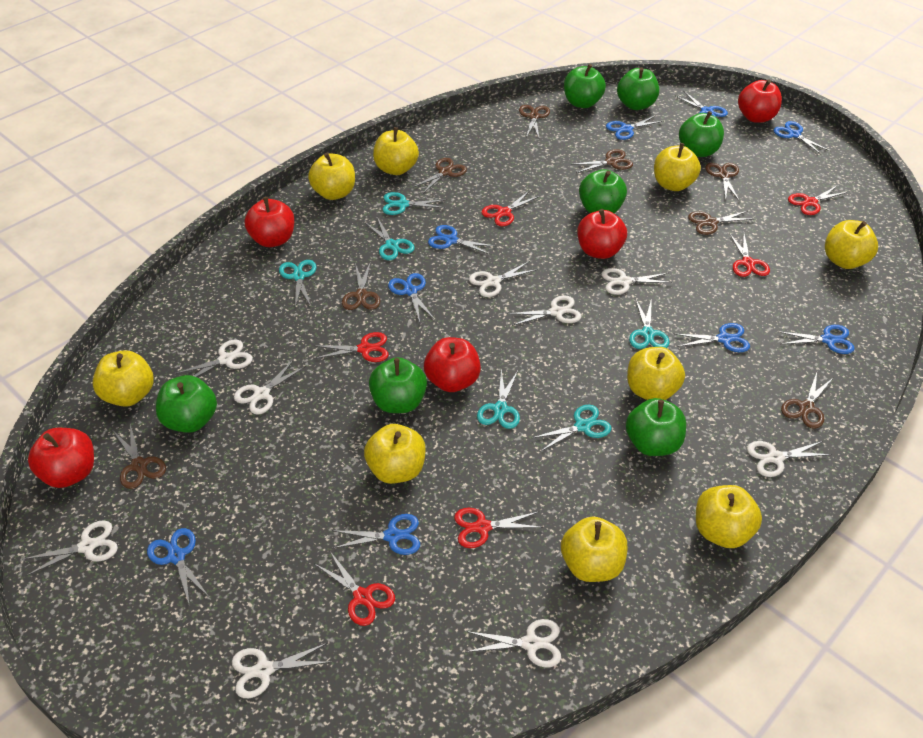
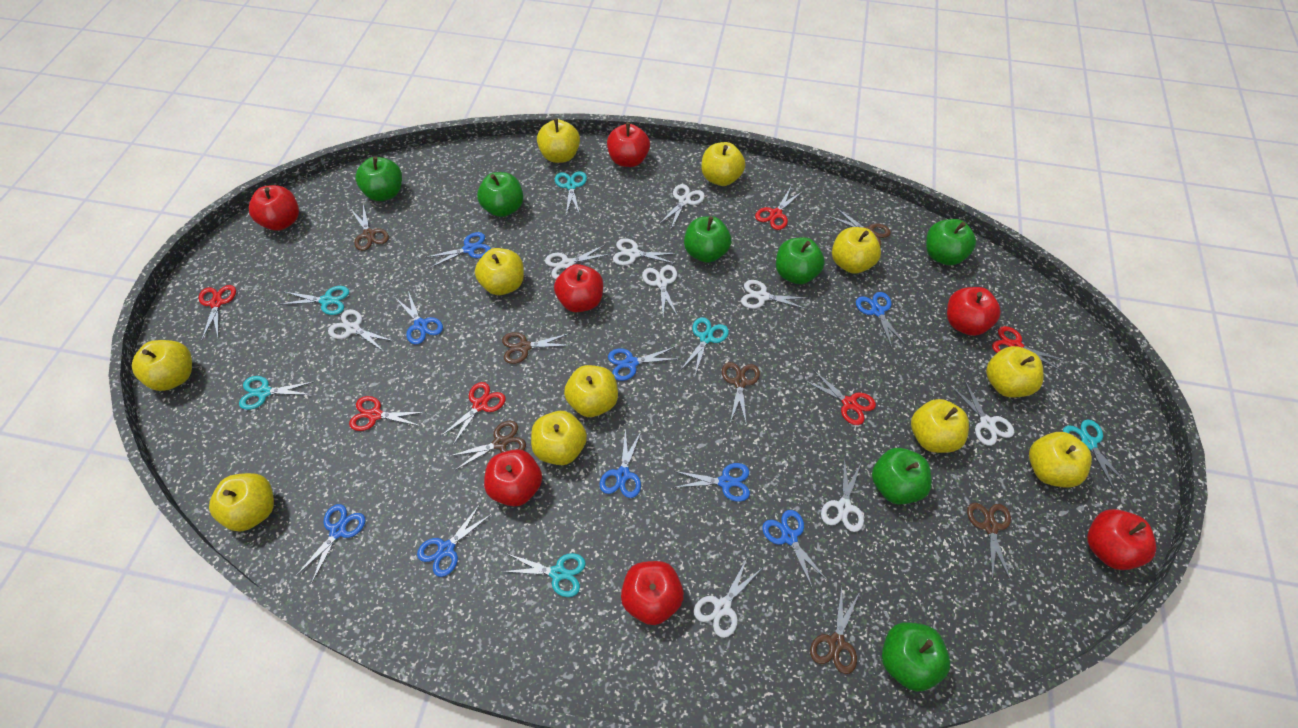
brown scissors: [113,424,166,489] [342,262,380,310] [412,158,467,194] [519,105,550,138] [570,149,633,173] [688,210,753,235] [705,163,740,201] [781,372,834,429] = 8 -> [351,204,389,251] [450,421,526,471] [502,332,572,364] [722,362,760,426] [810,585,860,674] [828,207,891,246] [967,503,1011,581] = 7
red apple: [28,428,94,488] [245,197,294,247] [424,337,481,392] [577,209,627,259] [738,79,782,123] = 5 -> [249,185,299,231] [484,449,542,506] [554,264,603,312] [607,123,650,167] [621,561,684,625] [947,287,1001,336] [1087,509,1156,570] = 7
yellow apple: [92,350,154,407] [308,153,355,200] [364,424,426,484] [373,127,419,175] [561,517,627,582] [627,347,685,400] [654,143,701,191] [696,485,762,548] [825,220,878,269] = 9 -> [132,340,192,391] [209,473,274,531] [475,248,524,295] [531,411,587,465] [537,118,580,163] [564,365,618,417] [701,142,746,186] [832,227,881,274] [911,399,969,453] [986,346,1044,398] [1029,432,1092,488] = 11

